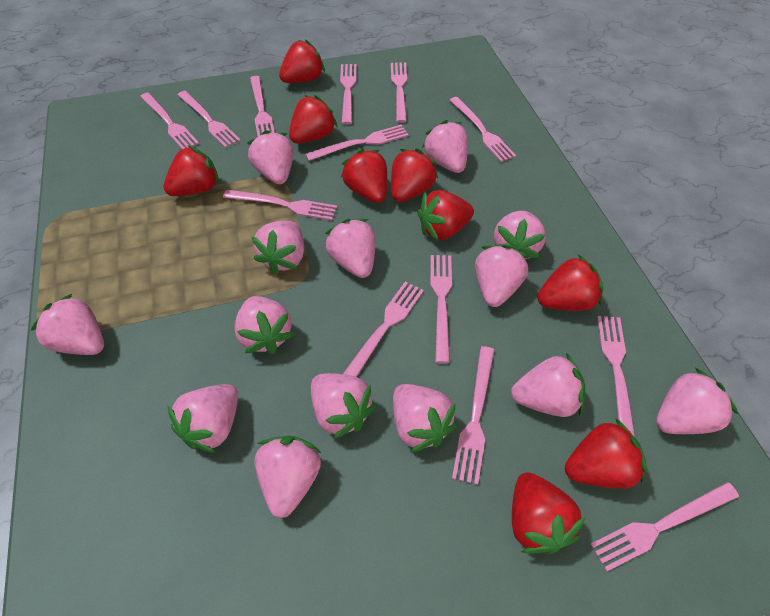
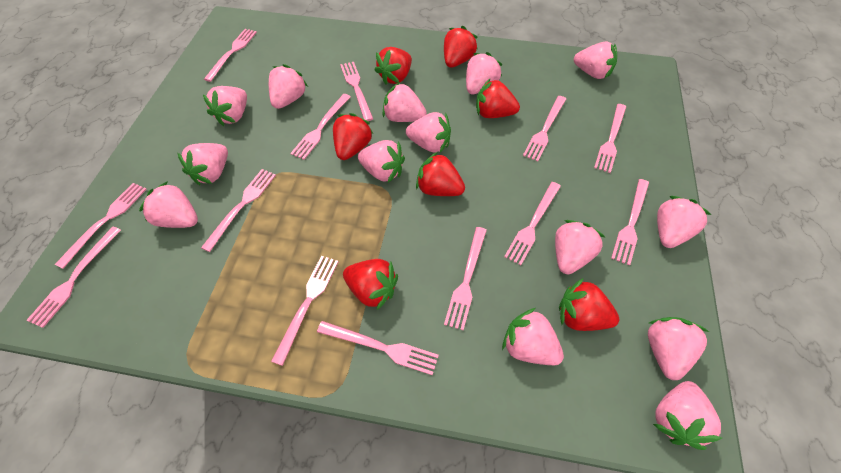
red strawberry: [163,145,219,196] [279,39,325,83] [289,95,337,144] [341,149,387,203] [391,149,438,202] [417,190,474,241] [512,472,586,554] [537,255,603,311] [565,418,647,489] = 9 -> [333,113,373,160] [343,259,398,310] [375,47,412,85] [416,152,465,196] [444,26,478,68] [476,79,520,118] [559,278,619,331] = 7

